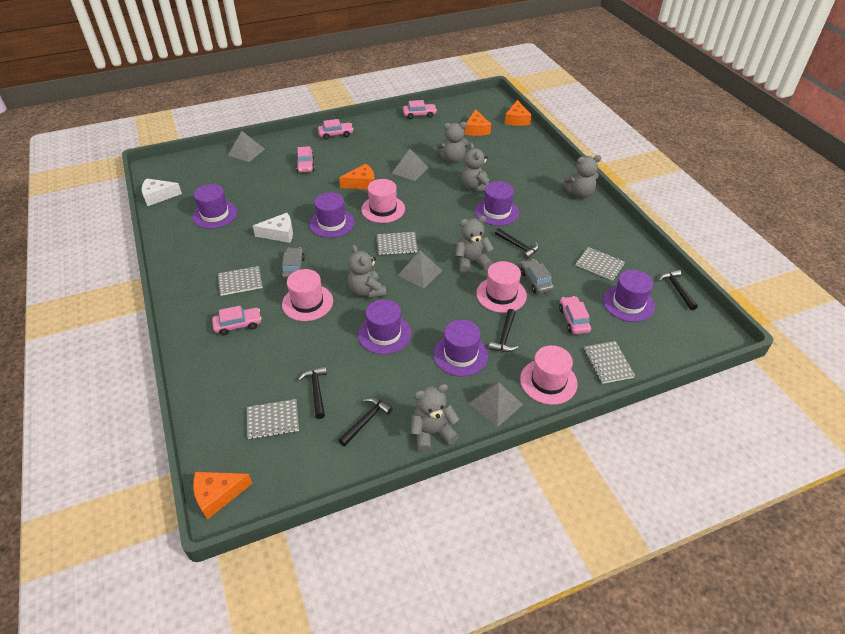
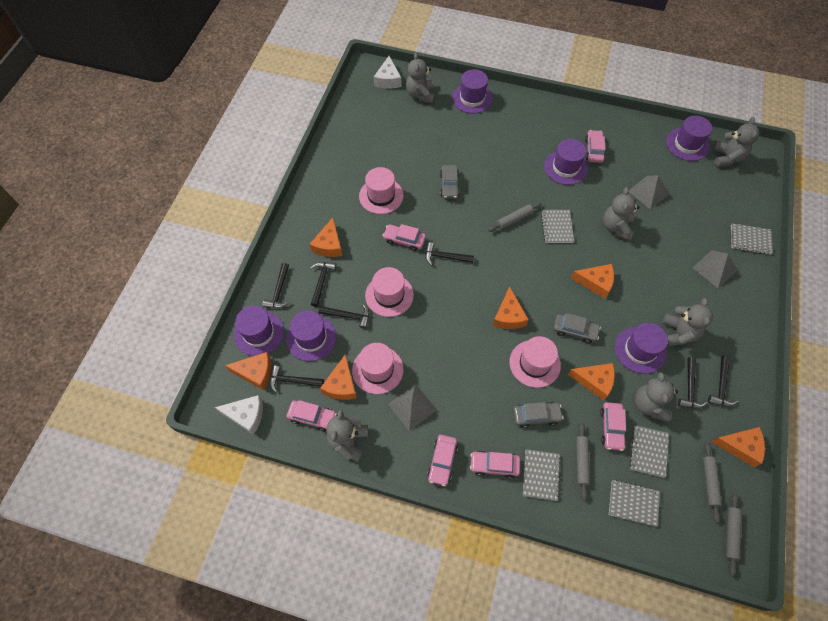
black hammer: [298,366,327,419] [338,397,393,446] [489,309,519,352] [495,228,539,260] [659,269,698,310] = 5 -> [263,263,290,308] [270,365,324,393] [311,262,336,307] [319,304,370,329] [425,242,474,265] [678,357,707,409] [708,356,738,407] = 7
grey car: [281,247,305,280] [521,259,554,294] = 2 -> [440,165,460,199] [513,402,564,428] [553,313,601,343] = 3
grey pyramid: [228,131,265,162] [392,149,429,181] [398,251,443,289] [469,382,523,427] = 4 -> [388,384,437,431] [629,175,670,210] [692,250,737,288] = 3
grey rolling pin: none = 0 -> [488,202,541,232] [576,423,590,500] [703,442,722,523] [726,493,742,577] = 4
orange cheese: [193,472,253,520] [339,164,375,189] [465,109,491,136] [505,100,532,126] = 4 -> [225,352,271,390] [310,217,342,257] [320,355,357,400] [493,286,529,329] [568,363,615,401] [571,264,614,299] [711,427,765,467] = 7
pink car: [212,306,262,336] [296,146,315,173] [318,119,353,140] [403,100,437,119] [559,296,591,334] = 5 -> [287,400,337,431] [383,224,426,251] [427,435,458,486] [470,451,520,478] [585,130,605,163] [600,402,626,451] = 6

